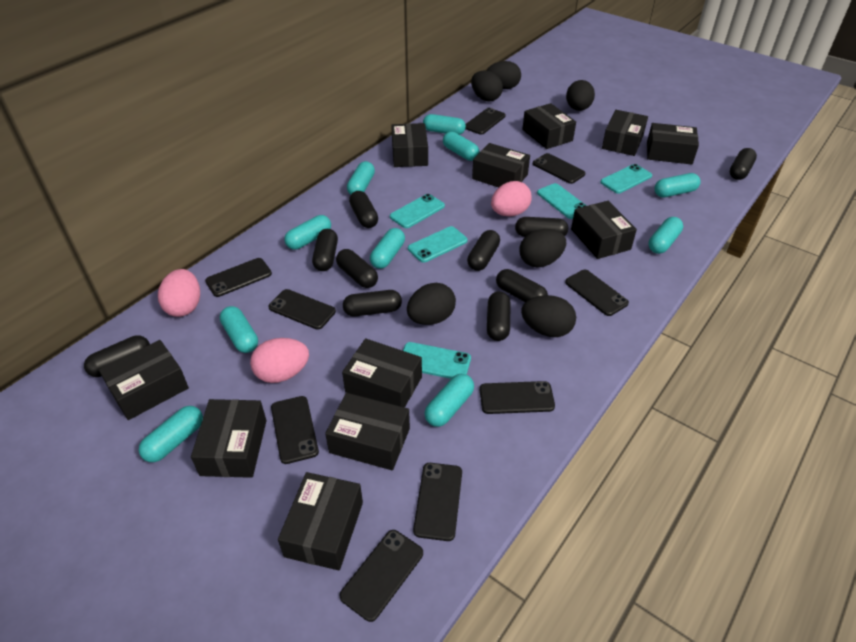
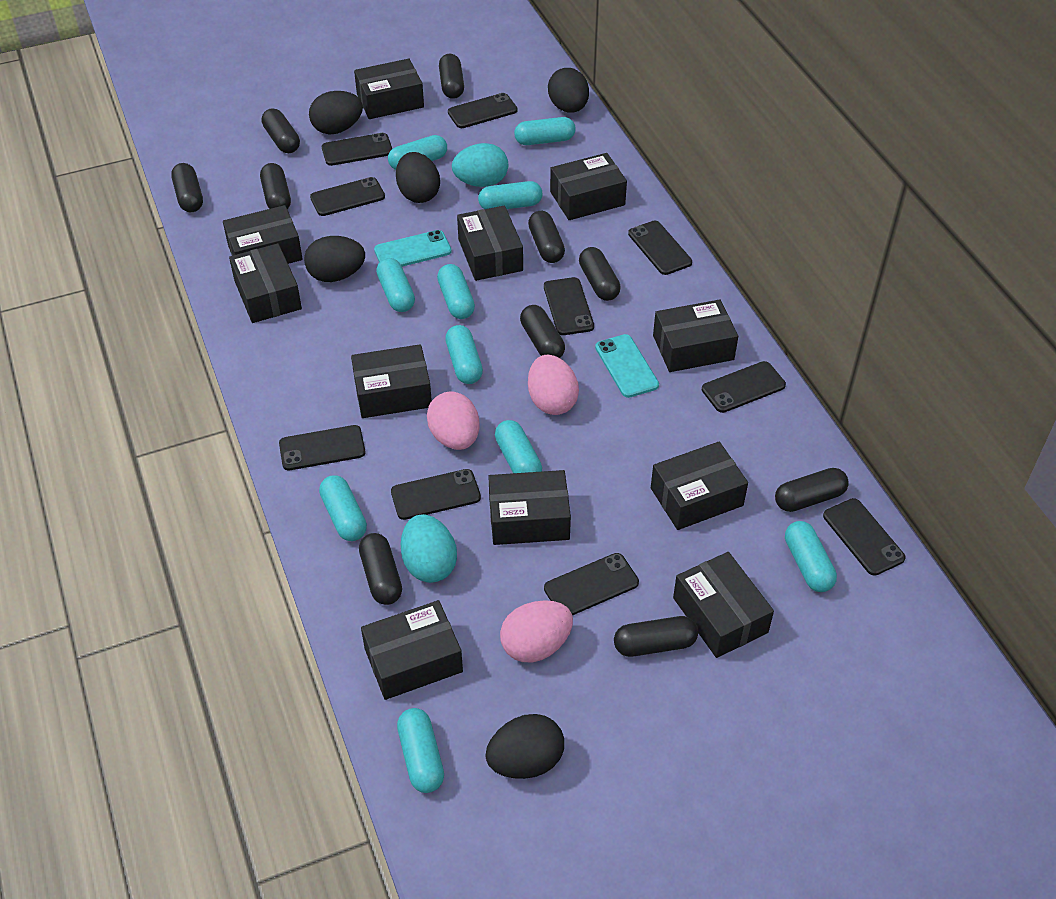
black egg: [407,283,456,325] [471,70,503,101] [486,61,521,89] [519,229,566,267] [521,295,576,337] [566,80,595,111] = 6 -> [304,236,365,282] [309,91,363,135] [396,152,440,203] [485,714,564,779] [548,68,589,113] = 5
black phone: [205,258,272,297] [268,289,336,330] [271,396,319,464] [339,530,423,622] [413,463,462,541] [465,108,506,135] [480,381,555,414] [533,153,586,184] [565,270,629,316] = 9 -> [279,425,365,470] [310,177,385,216] [322,133,392,166] [391,469,481,520] [448,93,518,128] [544,277,594,335] [544,553,639,616] [628,221,692,275] [702,361,786,413] [823,498,906,575] = 10
turquoise egg: none = 0 -> [401,514,457,583] [452,143,508,187] = 2
turquoise phone: [390,194,445,228] [403,342,471,379] [408,226,468,263] [537,183,587,219] [600,164,652,194] = 5 -> [374,230,452,267] [595,334,659,398] = 2

